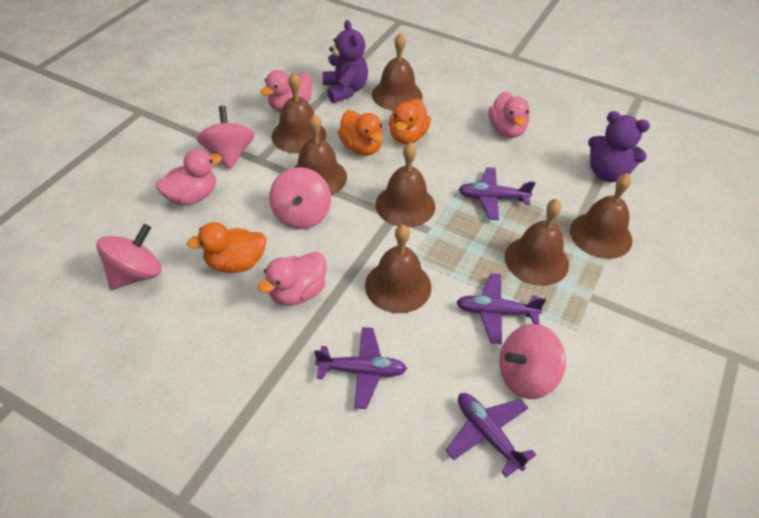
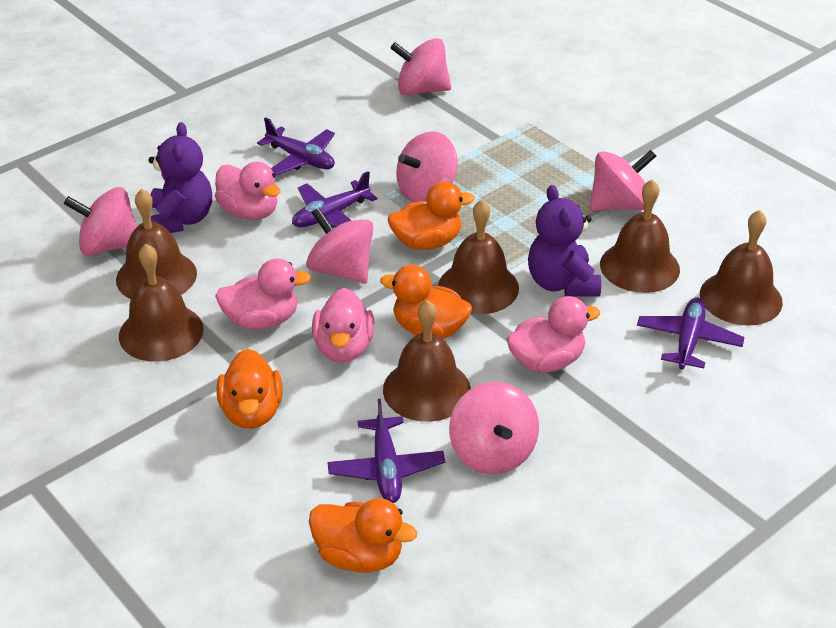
brown bell: [272,72,326,154] [294,114,347,195] [365,225,431,313] [372,33,422,111] [376,142,435,227] [505,199,569,286] [570,173,633,259] = 7 -> [116,189,197,299] [119,244,204,362] [383,300,471,422] [438,200,519,314] [600,179,680,293] [700,210,783,326] = 6
orange duck: [187,222,267,273] [338,110,383,156] [389,98,431,144] = 3 -> [216,349,283,429] [309,498,417,572] [380,265,472,339] [388,181,475,250] = 4
pink spinning top: [96,224,161,290] [197,106,255,169] [269,167,331,229] [499,324,566,399] = 4 -> [64,187,137,256] [306,207,374,284] [390,38,451,96] [396,131,458,202] [449,382,539,474] [590,150,656,211] = 6

